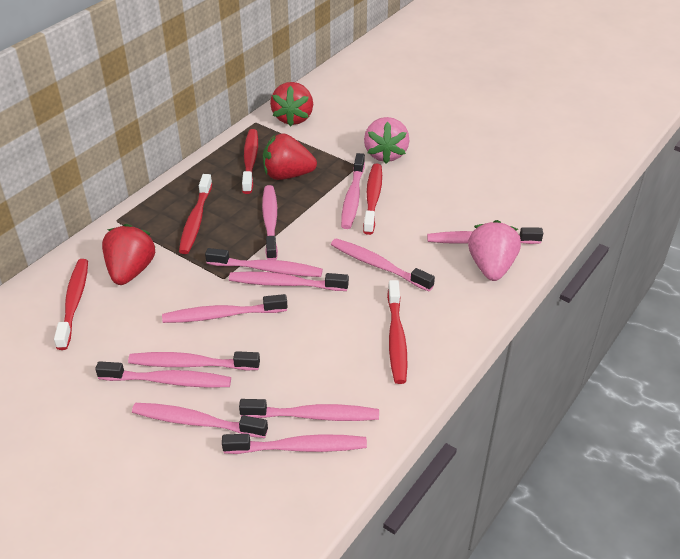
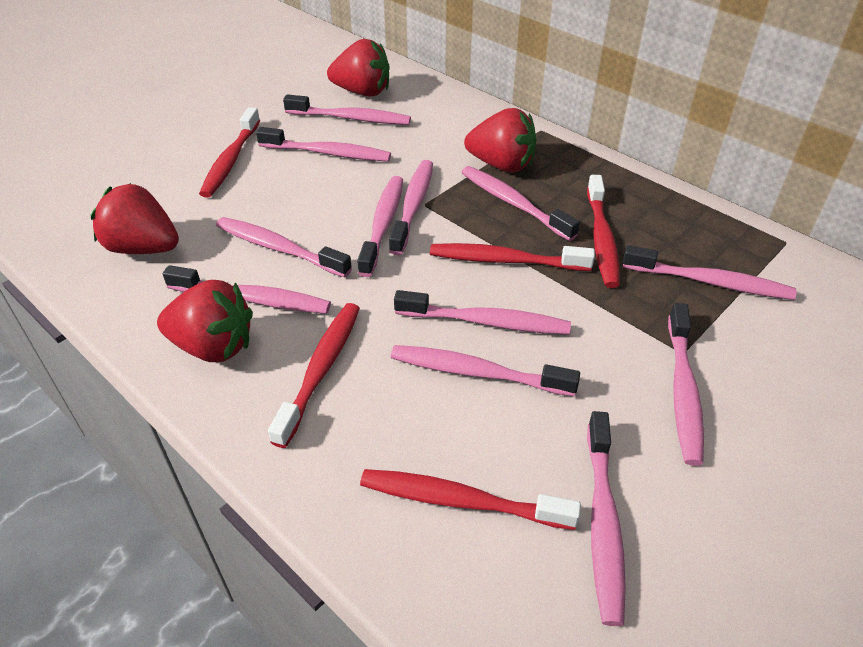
pink strawberry: [364,117,410,164] [468,220,521,281] = 2 -> none = 0
red strawberry: [102,224,155,285] [263,133,317,180] [270,82,313,126] = 3 -> [91,183,179,254] [157,280,253,362] [327,39,390,96] [464,108,537,173] = 4

